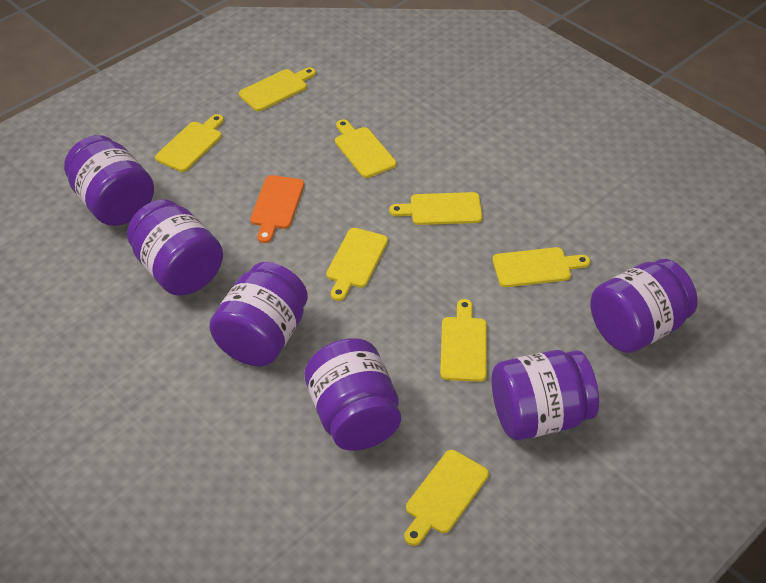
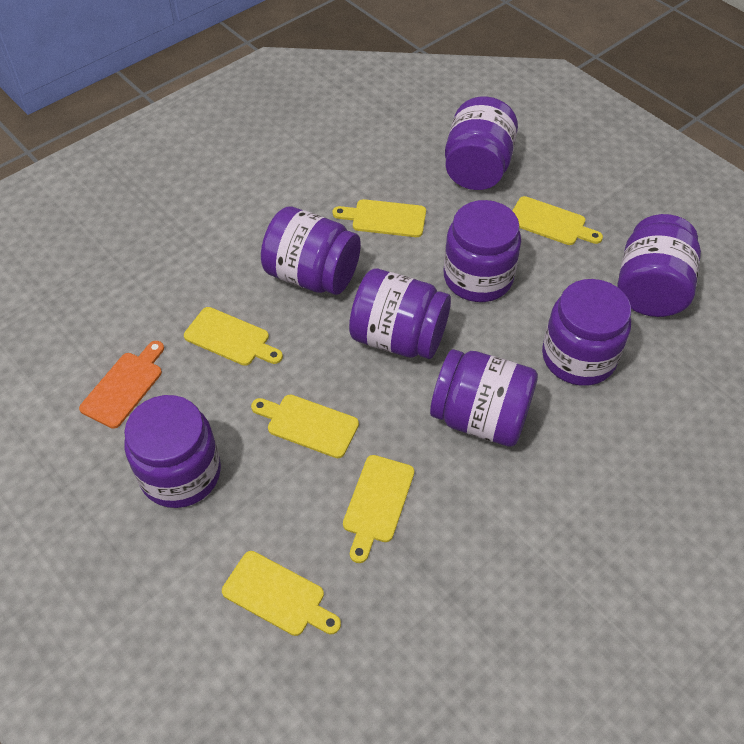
purple jar: [64,135,154,226] [127,199,223,296] [209,262,308,366] [304,338,401,451] [492,350,599,440] [591,259,698,353] = 6 -> [124,395,221,508] [261,206,361,295] [349,268,451,359] [430,349,538,447] [444,200,521,302] [445,96,518,190] [542,279,631,386] [618,214,701,317] = 8
yellow cutting board: [155,114,224,172] [239,67,316,111] [326,228,388,301] [335,119,397,178] [389,192,482,225] [404,450,489,546] [440,299,487,382] [493,247,590,287] = 8 -> [184,307,283,366] [222,551,341,636] [251,395,359,458] [333,199,426,237] [343,455,414,563] [512,196,603,245] = 6

